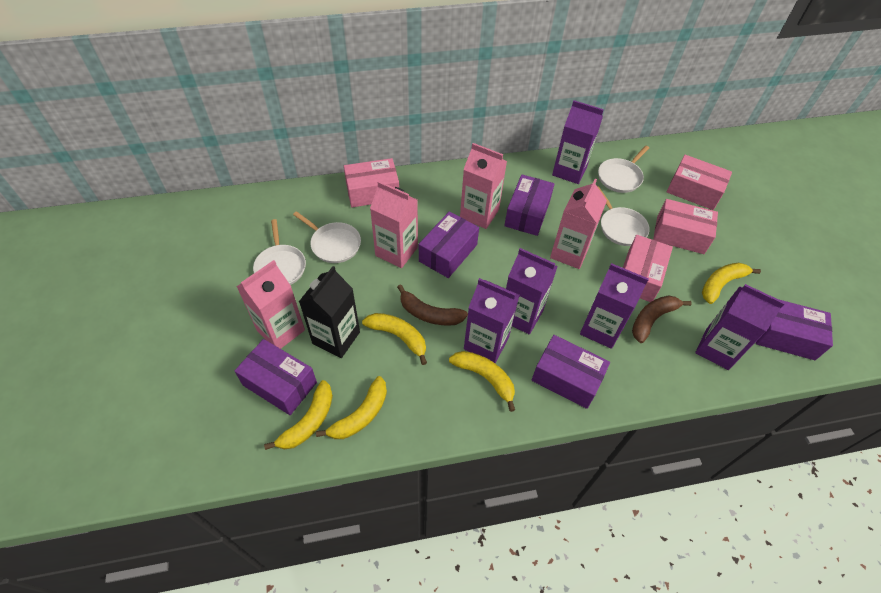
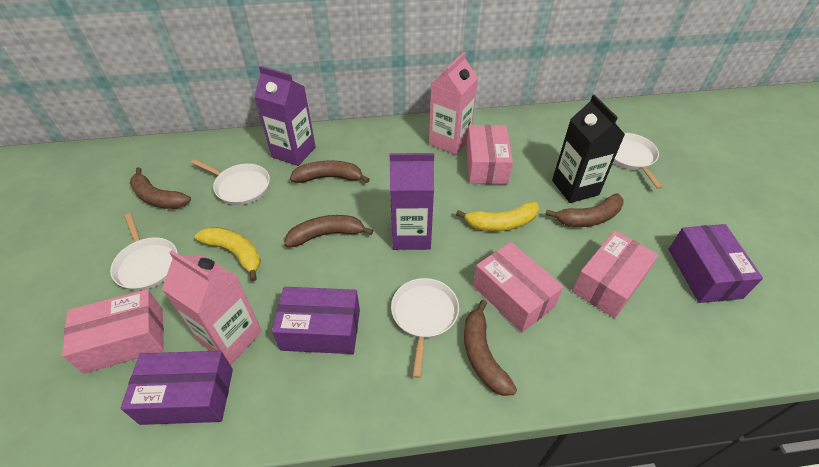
brown banana: [397,284,468,326] [632,295,692,343] = 2 -> [130,167,191,209] [284,215,373,247] [290,161,370,183] [464,300,517,396] [545,194,624,227] = 5
pink carton: [236,260,305,349] [370,181,418,268] [460,143,507,229] [550,179,607,269] = 4 -> [162,250,262,365] [429,52,478,155] = 2
purple box: [235,339,317,415] [419,211,479,278] [504,174,554,236] [532,335,610,409] [756,300,833,360] = 5 -> [120,351,233,425] [272,287,360,354] [668,224,763,303] = 3
purple carton: [464,278,519,363] [506,248,558,334] [552,100,604,184] [580,263,649,349] [695,284,785,370] = 5 -> [254,66,316,166] [390,153,434,250] = 2
yellow banana: [264,380,333,450] [316,376,387,439] [362,313,427,365] [449,351,515,412] [702,263,761,304] = 5 -> [195,227,261,281] [456,202,539,231] = 2

